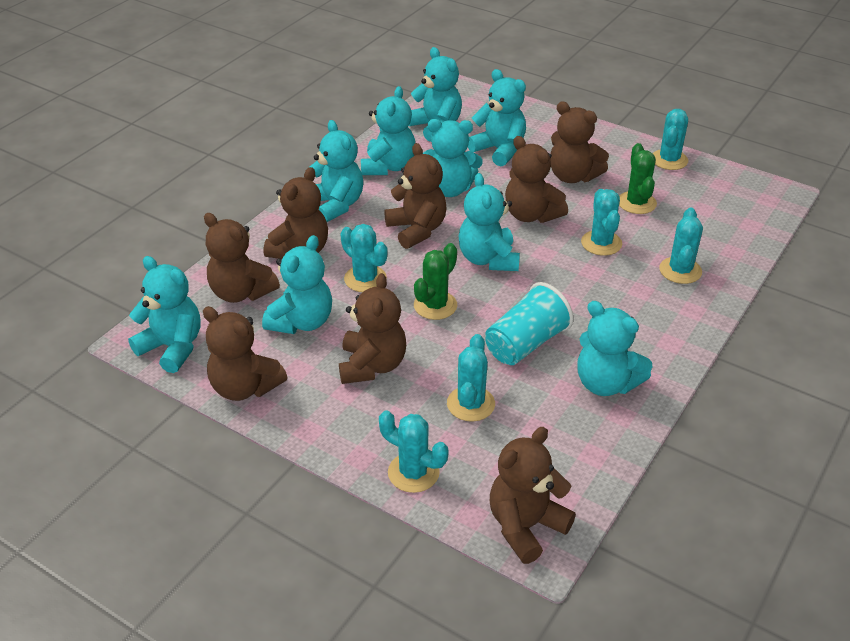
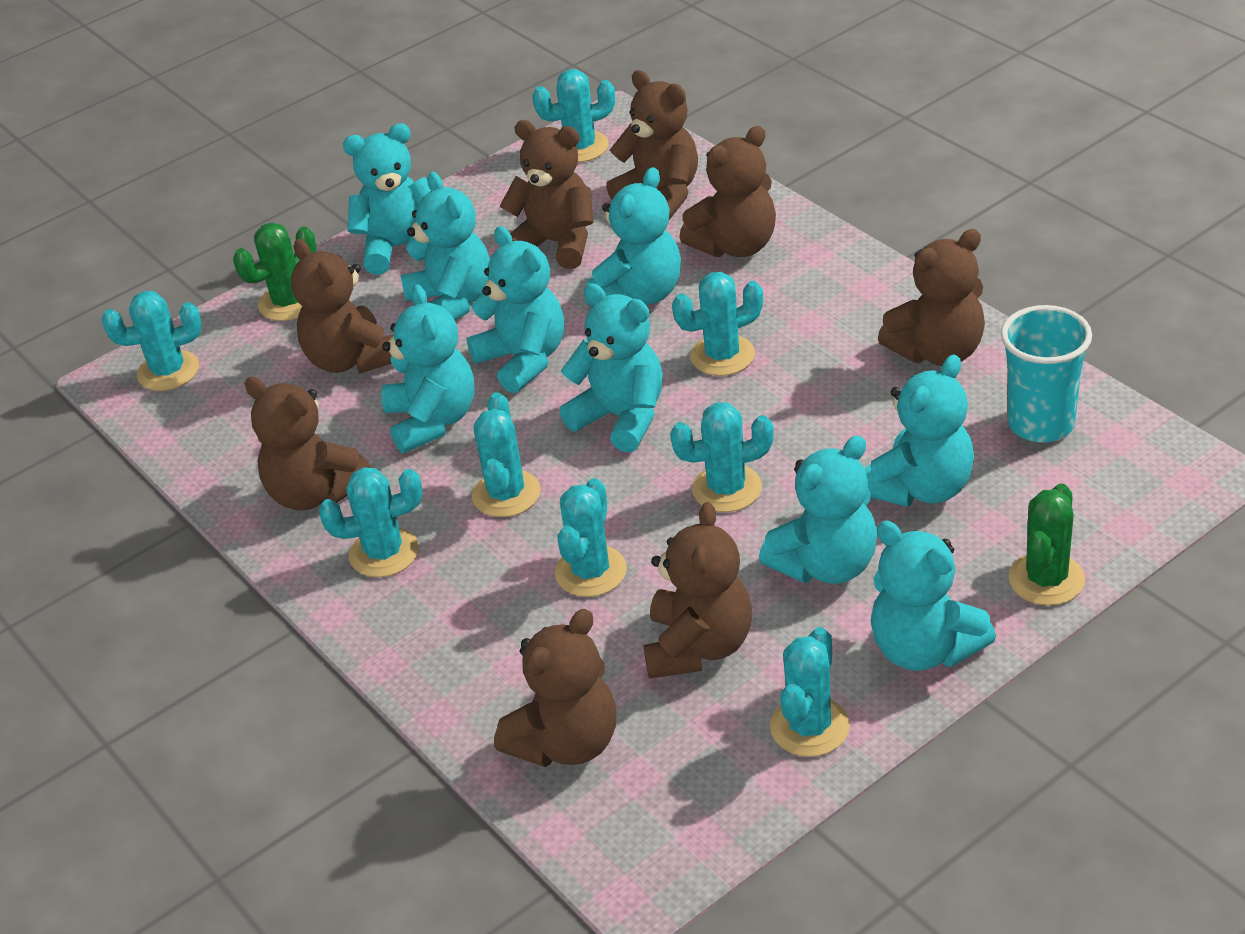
turquoise cactus: [340,224,387,292] [379,410,448,493] [447,334,495,422] [581,189,622,256] [652,109,688,170] [659,207,703,284] = 6 -> [102,291,202,391] [319,467,423,577] [472,392,541,517] [532,69,615,162] [555,478,627,597] [670,402,774,512] [672,272,763,376] [770,627,850,757] = 8

